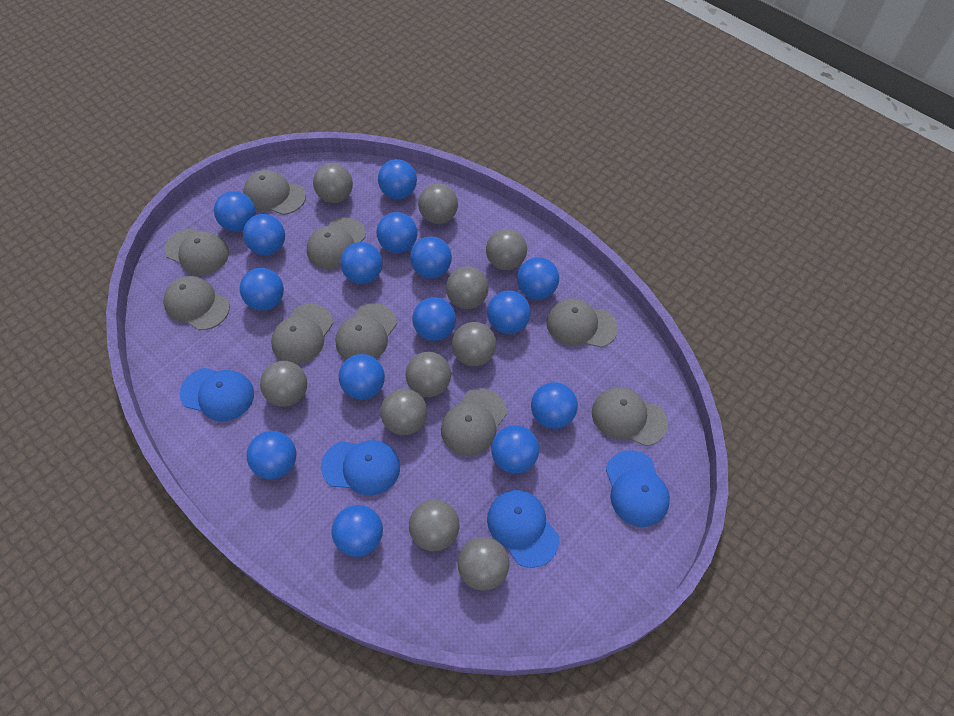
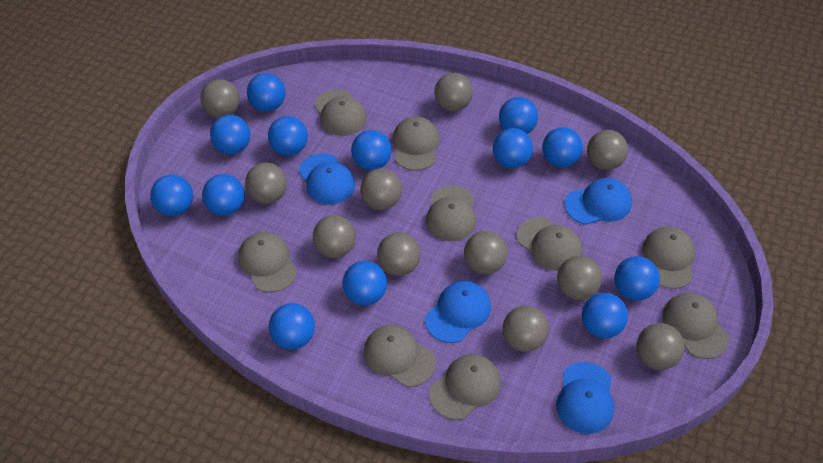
blue ball: [214,191,256,232] [240,268,284,311] [243,214,285,255] [246,431,296,479] [331,505,383,557] [339,354,385,400] [340,242,383,284] [376,212,417,253] [378,159,417,199] [410,236,452,278] [412,297,456,341] [487,290,531,334] [491,425,539,474] [517,257,559,300] [531,382,578,429] = 15 -> [150,175,193,216] [202,174,245,216] [210,115,250,155] [247,73,286,112] [268,116,308,156] [269,303,315,349] [342,261,387,306] [351,130,392,170] [493,128,533,168] [499,97,538,134] [542,127,583,167] [582,293,628,338] [614,256,660,301] = 13
grey ball: [260,361,307,407] [313,163,353,203] [380,388,427,435] [405,352,451,397] [409,500,459,551] [418,183,458,224] [446,266,489,309] [452,322,496,366] [457,537,509,591] [486,229,527,270] = 10 -> [201,79,240,118] [245,162,287,204] [313,215,356,258] [360,169,402,210] [377,232,420,276] [435,73,473,111] [464,231,508,274] [502,306,549,352] [557,256,602,300] [587,130,628,170] [637,323,685,370] = 11

